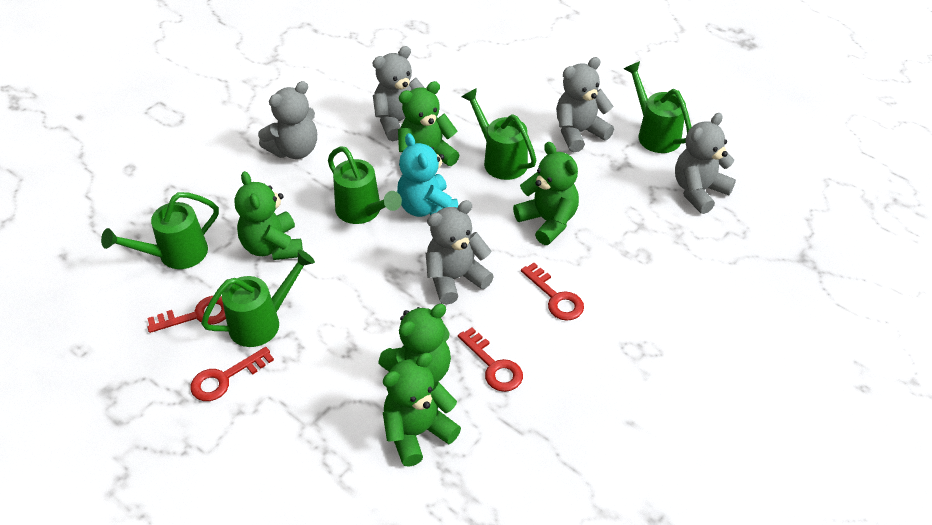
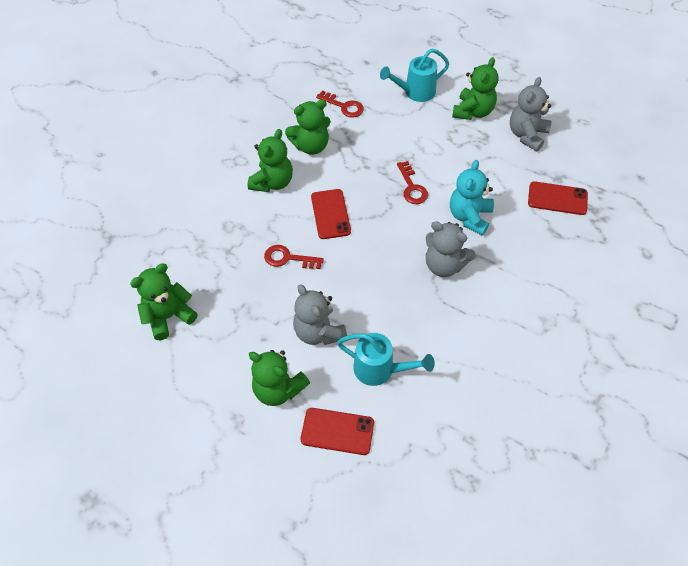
green watering can: [101,192,219,269] [201,249,315,347] [328,146,402,224] [461,88,537,180] [624,61,691,153] = 5 -> none = 0
grey teddy bear: [258,81,317,159] [372,46,425,141] [426,200,494,305] [556,57,614,152] [675,113,736,214] = 5 -> [293,284,347,345] [426,221,476,277] [510,77,551,151] = 3
red key: [147,296,226,333] [190,347,274,401] [458,327,523,392] [521,263,584,321] = 4 -> [264,245,324,269] [316,90,364,118] [397,161,428,204] = 3
red phone: none = 0 -> [301,408,374,455] [311,189,351,239] [528,181,588,215] = 3
turquoise watering can: none = 0 -> [337,333,435,386] [380,48,449,102] = 2

